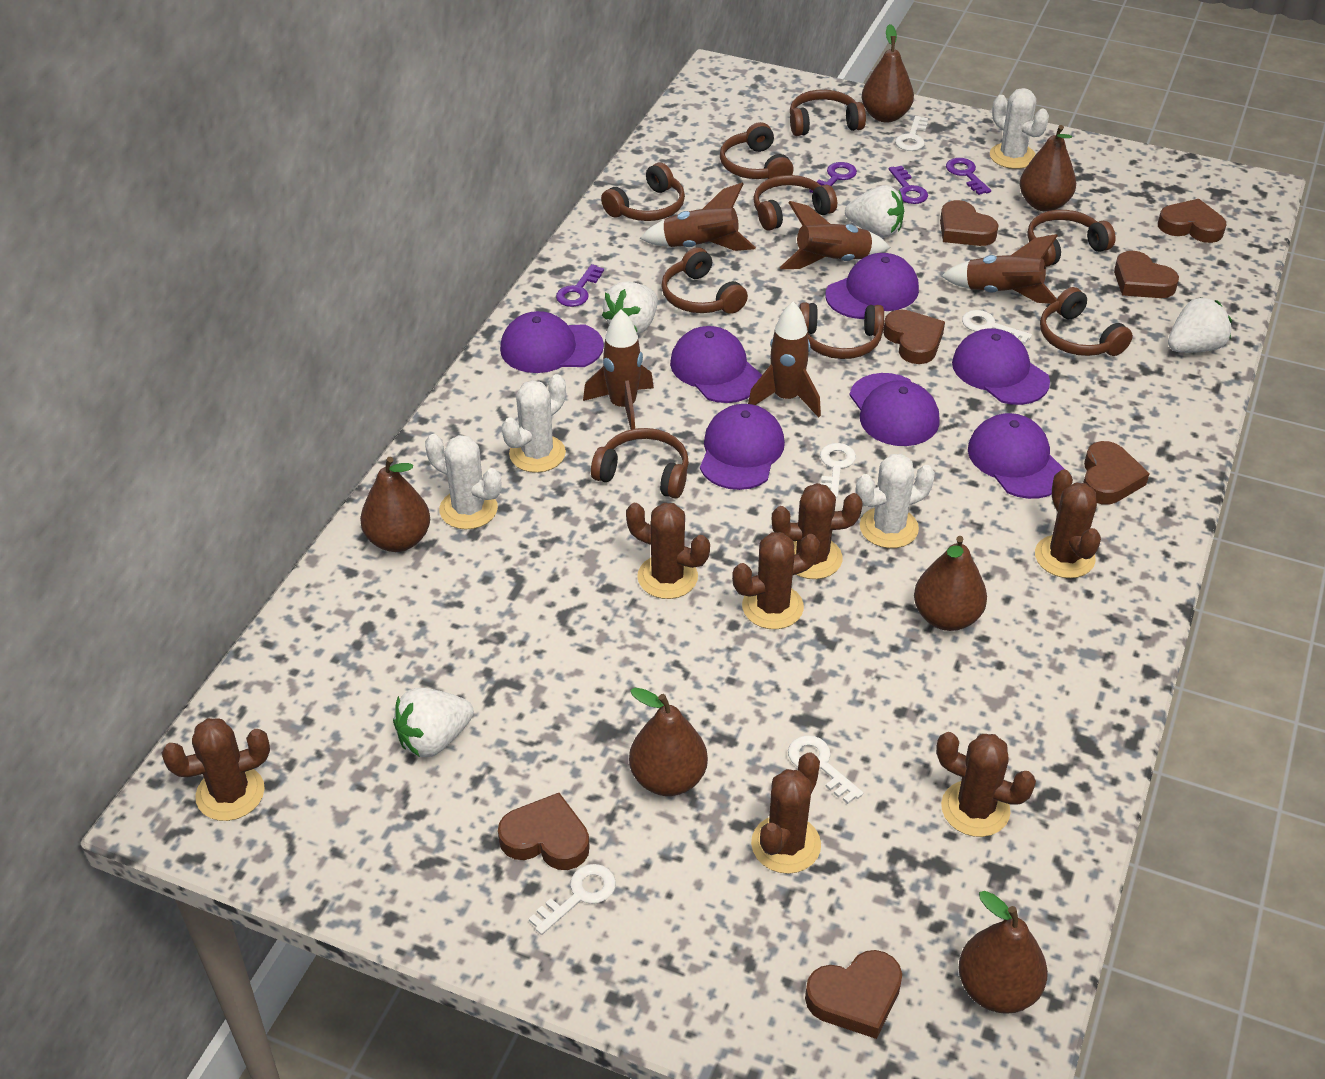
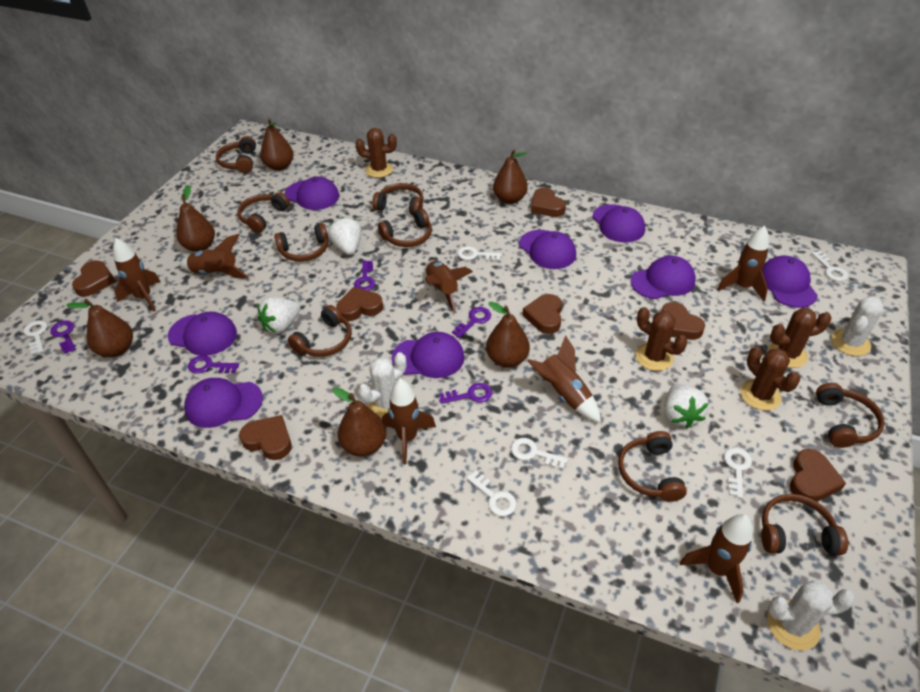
brown cactus: [162,718,270,821] [626,503,710,599] [732,532,820,629] [751,752,821,874] [772,483,863,579] [936,732,1036,837] [1035,469,1101,578] = 7 -> [355,128,397,178] [636,307,688,371] [740,347,800,411] [768,308,832,368] = 4
brown rocket: [583,310,654,430] [640,182,756,251] [748,302,821,418] [780,201,891,269] [941,234,1058,304] = 5 -> [113,238,161,311] [179,234,249,278] [382,379,436,464] [425,260,473,314] [527,335,601,423] [680,514,753,603] [717,226,769,301] = 7
purple cap: [500,311,604,373] [670,326,762,403] [700,404,785,490] [826,253,919,319] [850,373,940,446] [952,329,1050,405] [968,413,1064,499] = 7 -> [168,312,237,356] [184,378,263,428] [285,177,339,210] [392,332,465,378] [519,230,576,269] [592,204,645,242] [631,256,696,299] [762,256,818,308] = 8
purple key: [556,264,604,307] [809,162,857,193] [889,166,928,204] [946,158,991,195] = 4 -> [50,320,76,354] [188,355,239,374] [354,260,375,291] [439,383,492,404] [452,307,491,338] = 5
white cactus: [425,434,501,529] [502,374,566,473] [856,454,935,548] [990,88,1049,169] = 4 -> [358,352,406,419] [767,580,856,651] [832,296,883,356] = 3
white key: [529,864,616,935] [788,735,863,804] [820,443,856,498] [895,116,928,151] [962,310,1032,344] = 5 -> [23,320,48,355] [457,246,502,261] [466,471,517,516] [511,438,568,469] [724,448,752,498] [811,251,848,281] = 6
white strawberry: [393,688,474,757] [602,281,658,335] [845,185,904,237] [1168,297,1232,353] = 4 -> [258,297,300,334] [328,217,362,255] [665,384,709,428] = 3

